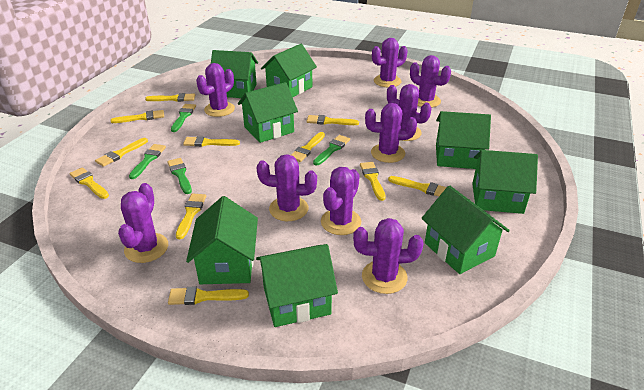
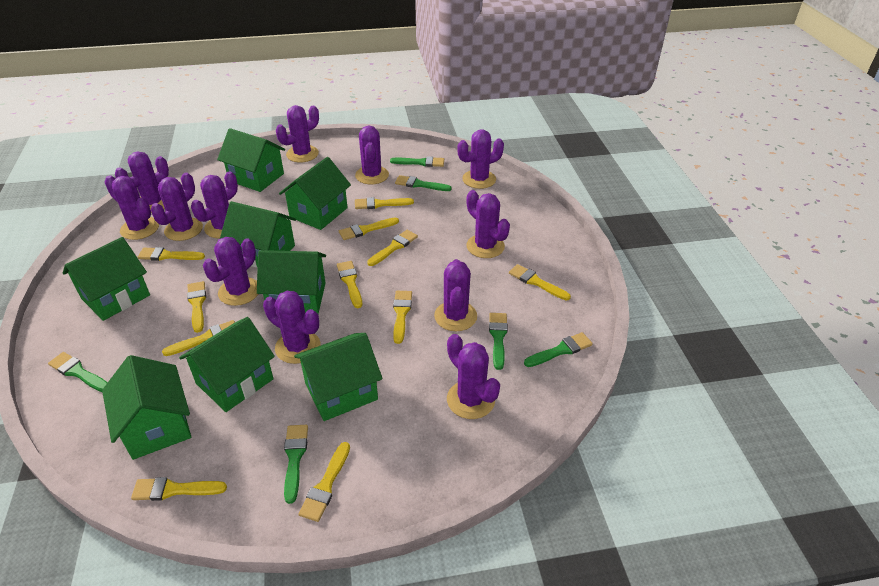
green brush: [129,144,166,179] [167,158,192,194] [171,104,196,132] [313,135,350,165] = 4 -> [48,352,108,392] [284,425,308,504] [390,156,444,167] [395,175,452,191] [489,313,508,370] [524,332,593,367] = 6
purple cactus: [118,183,168,263] [196,63,235,117] [256,154,317,221] [321,167,361,235] [353,218,424,294] [365,103,417,163] [372,38,407,87] [387,84,432,141] [410,55,451,108] = 9 -> [105,175,159,240] [115,152,169,213] [151,173,203,241] [191,171,238,238] [203,237,258,306] [263,291,321,364] [276,105,319,163] [355,125,389,185] [434,259,477,331] [447,334,500,419] [457,130,504,189] [466,190,510,258] = 12

